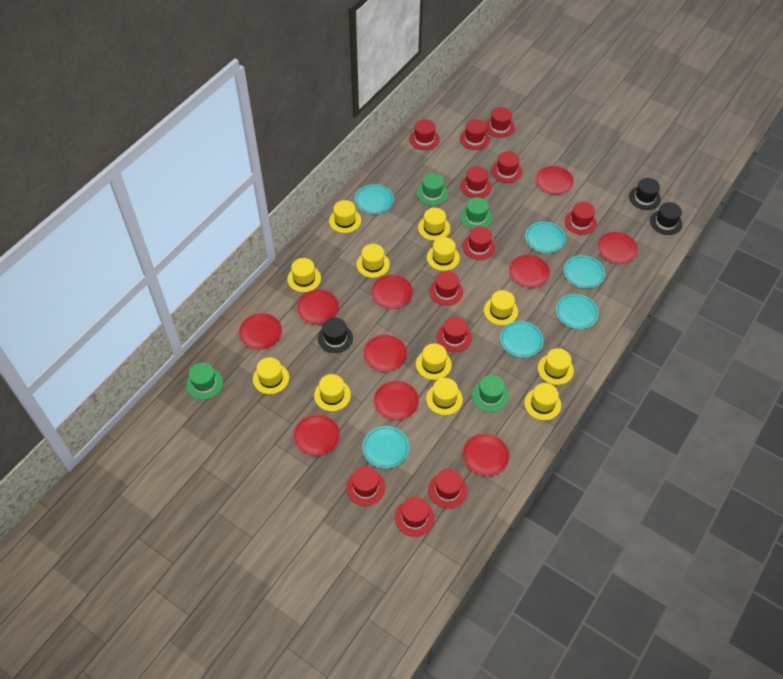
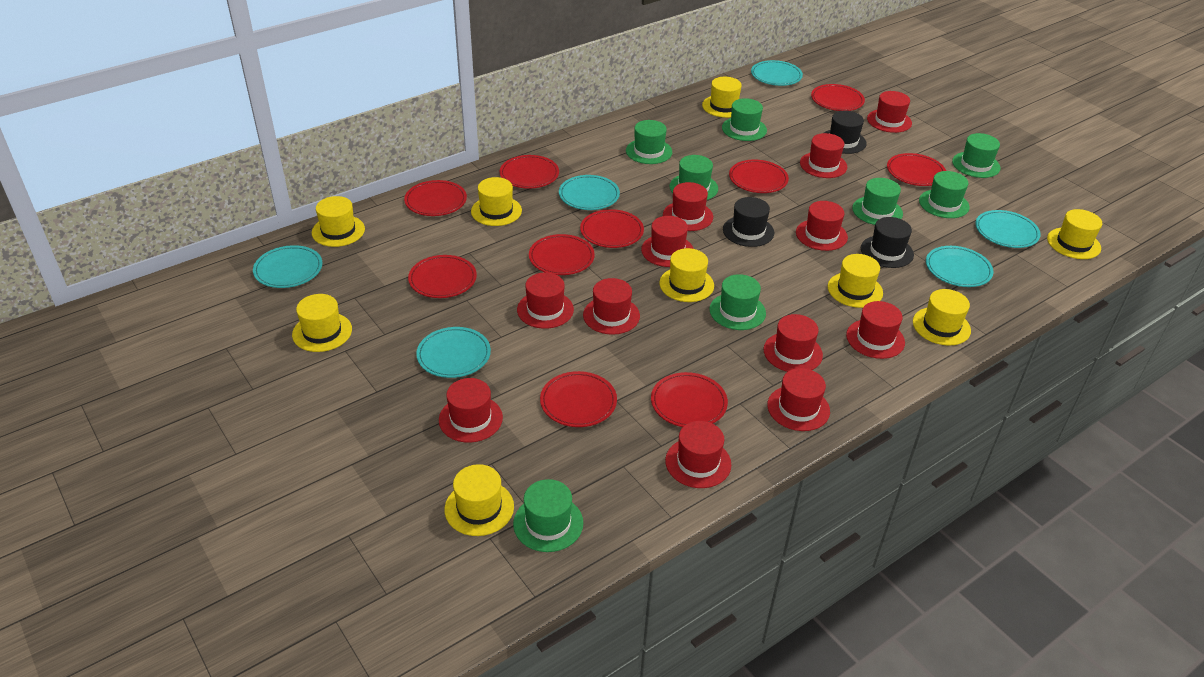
green hat: [186,363,223,400] [417,173,448,205] [460,197,492,229] [472,375,509,412] = 4 -> [513,479,583,552] [626,120,672,164] [669,155,718,200] [709,274,766,330] [722,98,767,141] [852,178,903,225] [919,171,970,218] [952,133,1001,178] = 8
yellow hat: [253,357,289,394] [287,258,321,292] [314,374,351,411] [329,200,361,233] [356,244,390,278] [416,343,452,380] [418,208,450,241] [426,378,463,415] [427,237,460,271] [484,290,518,325] [524,383,561,420] [538,348,574,385] = 12 -> [292,294,352,352] [312,196,365,247] [444,464,514,536] [471,177,522,226] [659,248,714,302] [702,77,742,118] [828,254,883,308] [913,289,971,346] [1047,209,1102,259] = 9

